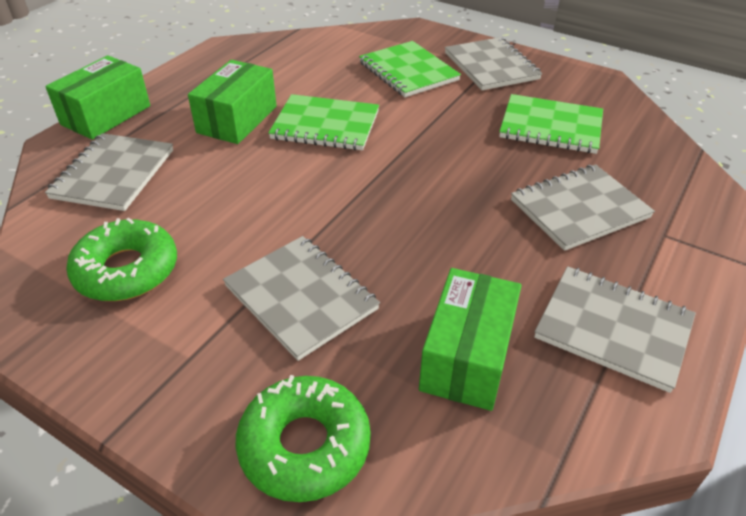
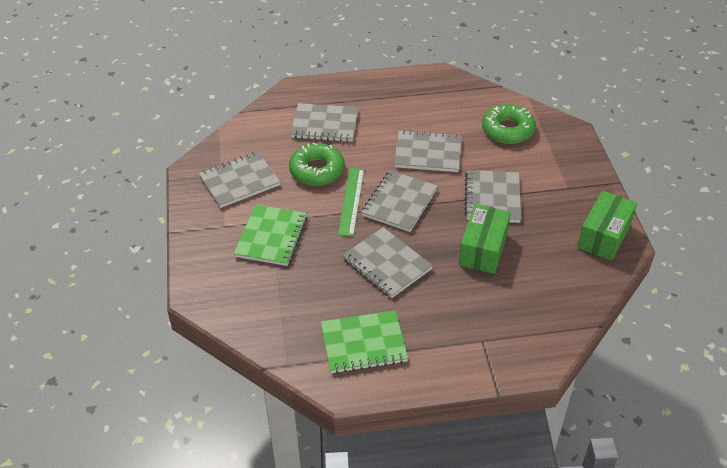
green box: [45,55,150,140] [188,60,277,144] [419,268,521,411] = 3 -> [459,204,511,274] [577,191,637,261] = 2
green notebook: [268,94,379,150] [359,41,461,97] [499,94,603,154] = 3 -> [234,204,307,266] [321,310,408,374] = 2
green ruler: none = 0 -> [338,168,364,236] = 1
grey notebook: [45,133,173,211] [223,236,380,361] [445,37,542,90] [511,164,655,251] [534,266,696,393] = 5 -> [199,152,280,208] [290,103,358,142] [343,227,433,298] [361,170,438,232] [394,130,462,172] [464,170,521,223] = 6

